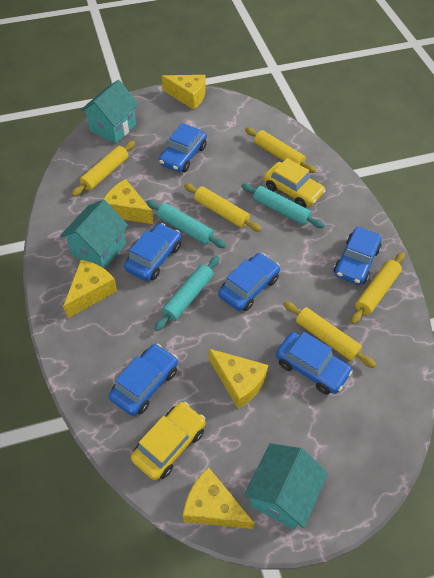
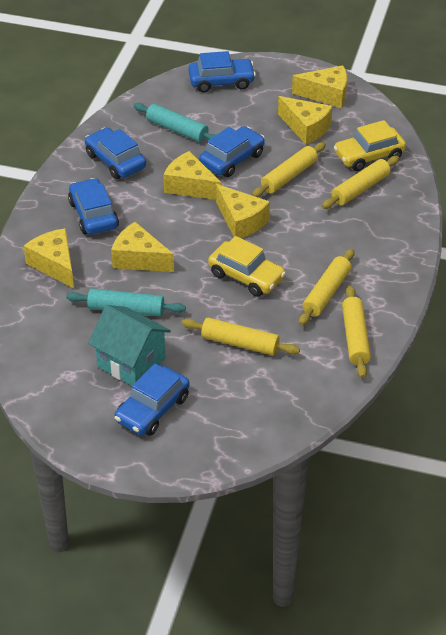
blue car: [109,344,178,416] [124,223,181,281] [159,123,207,172] [218,253,280,311] [276,332,353,395] [334,227,382,285] = 6 -> [68,178,119,234] [85,127,146,179] [114,364,190,436] [188,51,256,92] [199,126,265,177] = 5
turquoise house: [60,200,128,269] [80,80,138,144] [244,443,328,530] = 3 -> [88,305,171,386] = 1
turquoise rolling pin: [146,200,226,248] [154,256,220,331] [241,183,325,228] = 3 -> [66,288,186,316] [134,103,216,142] = 2
yellow cheese: [63,260,117,318] [103,179,154,224] [162,75,206,110] [183,467,254,529] [209,349,268,409] = 5 -> [24,228,74,289] [111,222,174,272] [163,151,221,200] [216,184,270,238] [278,96,332,145] [292,65,347,108] = 6

